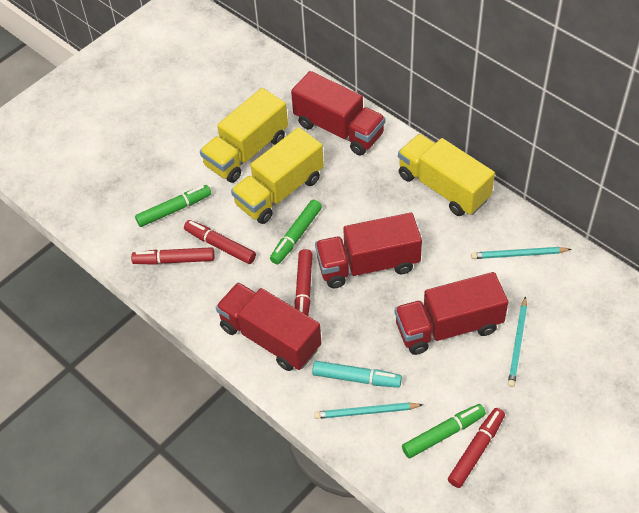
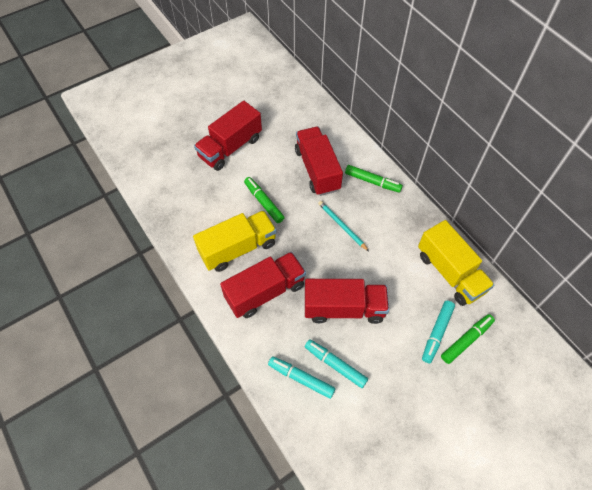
red marker: [131,247,214,265] [184,220,256,264] [295,249,312,316] [448,408,505,488] = 4 -> none = 0
turquoise marker: [312,361,402,388] = 1 -> [268,356,336,399] [305,339,368,388] [422,301,455,363] = 3
turquoise pencil: [314,402,423,419] [471,247,572,259] [508,296,527,387] = 3 -> [318,201,369,251] = 1
yellow truck: [200,88,288,183] [231,127,324,224] [398,134,495,216] = 3 -> [193,210,277,272] [418,220,495,306] = 2

